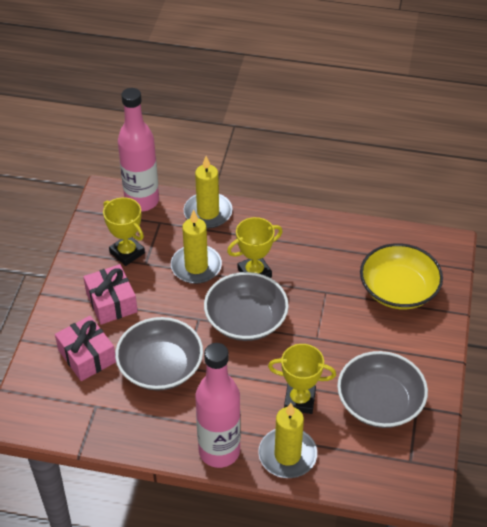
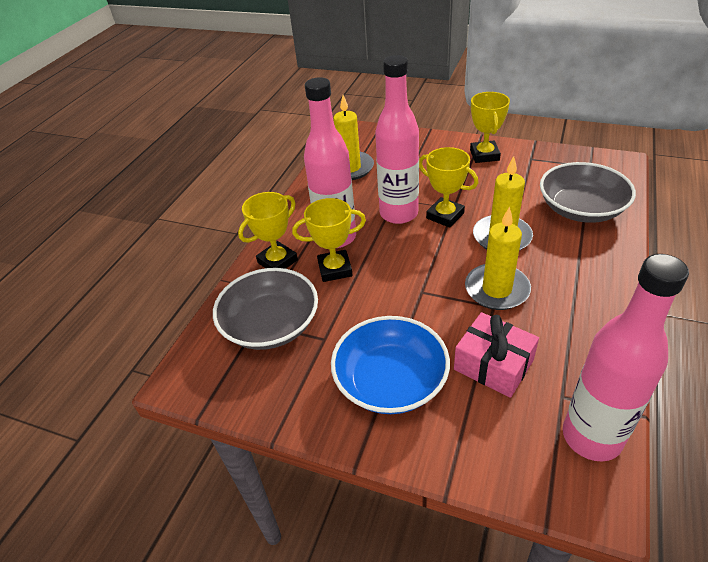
blue bowl: none = 0 -> [331,316,450,414] = 1
grey bowl: [115,317,203,391] [204,272,289,341] [337,351,428,428] = 3 -> [213,268,318,350] [540,162,636,223] = 2
pink bottle: [118,88,159,211] [195,343,241,468] = 2 -> [304,77,356,248] [375,55,419,224] [563,254,689,462] = 3
pink gift: [55,316,116,381] [83,264,138,325] = 2 -> [454,312,539,398] = 1
yellow bowl: [360,243,443,309] = 1 -> none = 0
yellow trophy: [103,197,145,266] [227,217,283,278] [268,344,336,414] = 3 -> [238,192,298,269] [292,198,366,282] [419,147,478,228] [470,92,510,163] = 4

